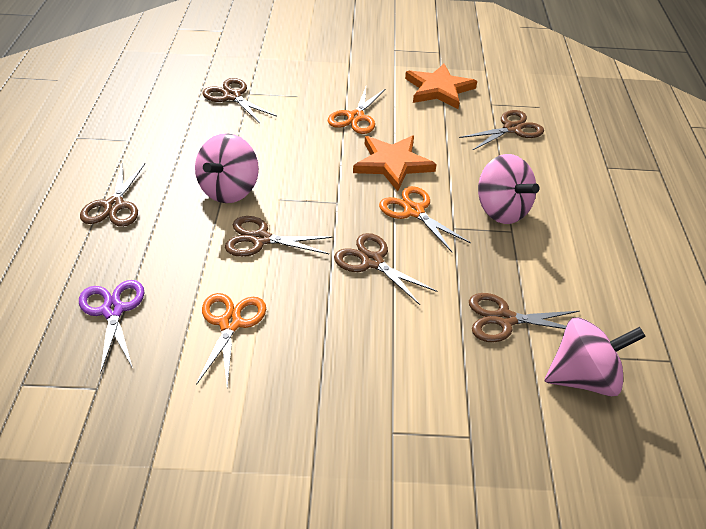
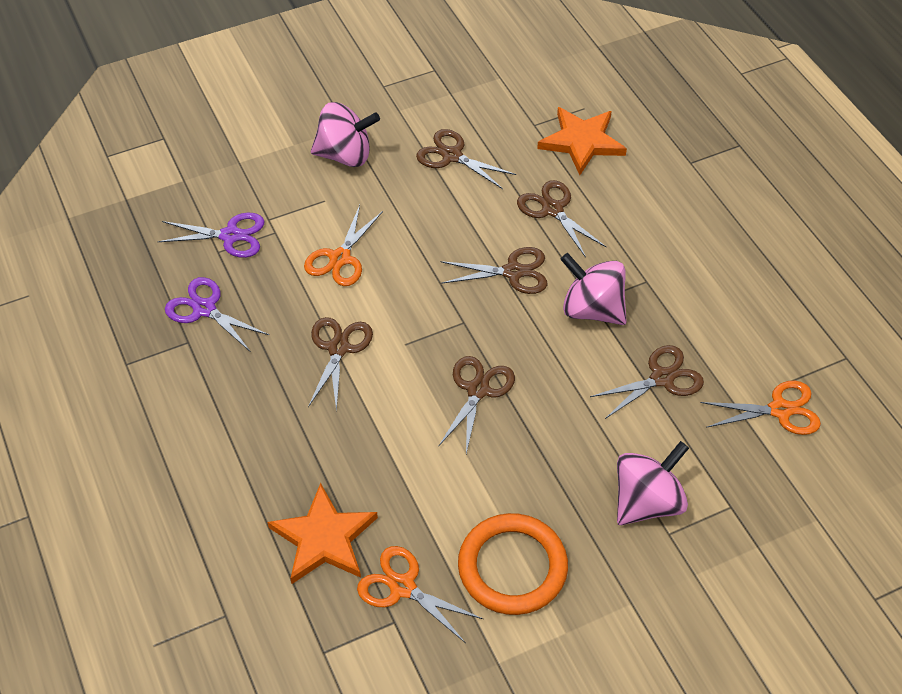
orange ring: none = 0 -> [458,513,568,615] = 1
purple scissors: [79,280,144,374] = 1 -> [158,213,265,258] [165,277,269,352] = 2

